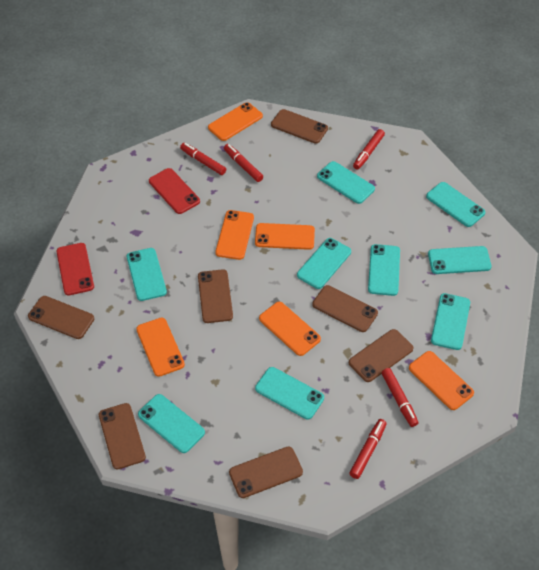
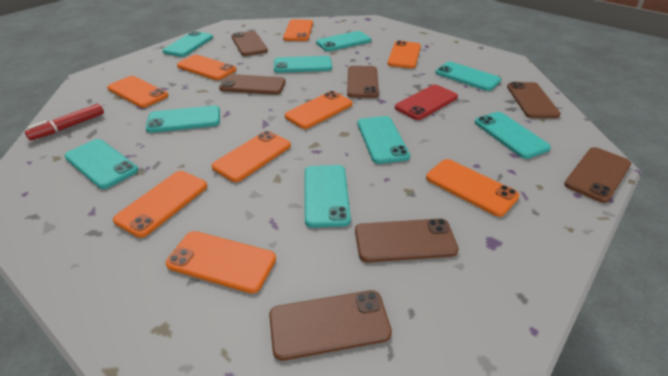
orange phone: [136,318,185,377] [208,102,263,141] [215,210,254,260] [255,223,315,250] [259,302,321,356] [409,351,474,410] = 6 -> [107,76,168,108] [113,171,207,238] [166,231,276,294] [177,55,236,80] [212,131,291,182] [283,19,313,41] [285,91,353,129] [388,41,421,68] [426,159,519,217] = 9
red marker: [180,143,226,175] [224,144,263,182] [349,419,387,479] [353,129,385,169] [382,368,418,427] = 5 -> [25,104,104,140] = 1
red phone: [56,243,94,295] [149,168,200,214] = 2 -> [395,85,458,120] = 1

